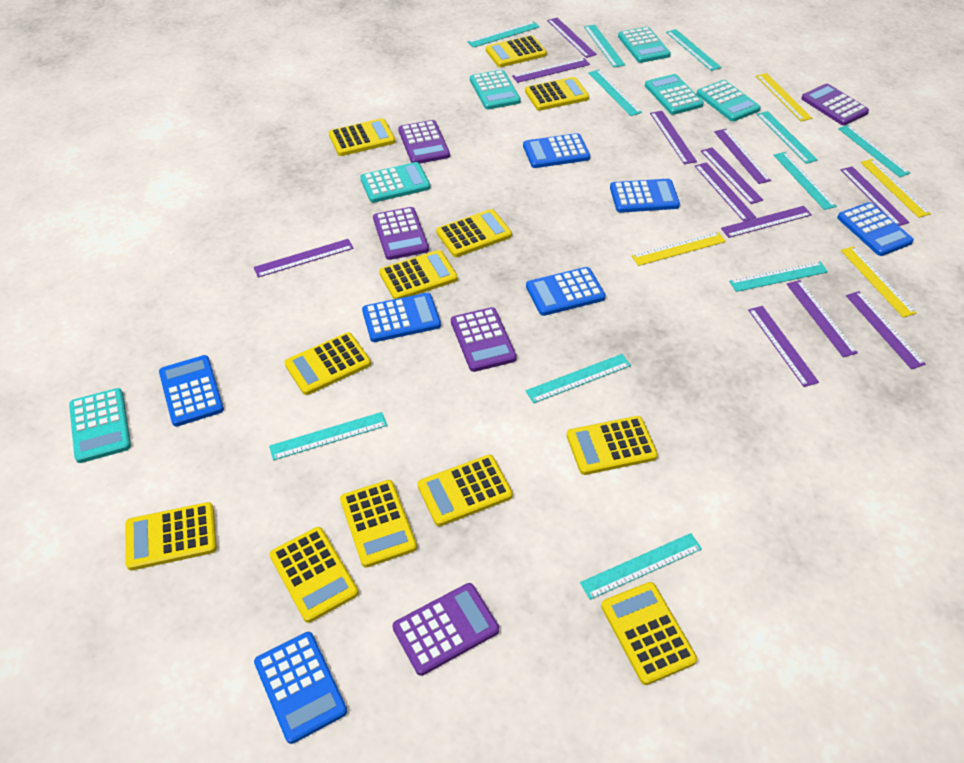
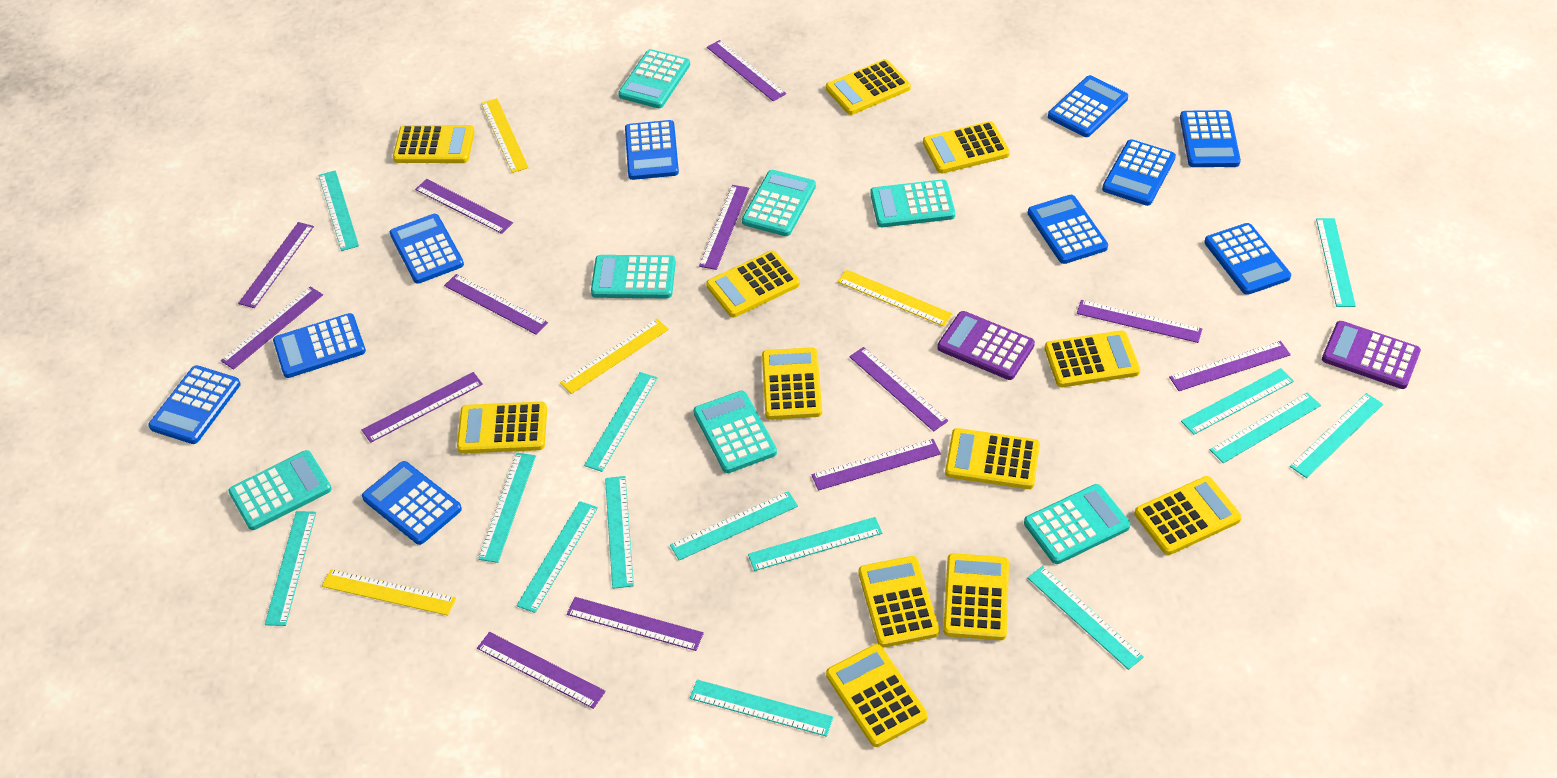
blue calculator: [159,355,224,426] [254,632,347,744] [362,293,441,342] [523,133,590,168] [526,267,606,316] [610,179,680,213] [837,202,914,256] = 7 -> [148,365,241,444] [273,313,366,378] [362,461,462,545] [390,214,464,284] [625,120,679,180] [1028,195,1108,264] [1048,75,1128,137] [1102,139,1176,206] [1180,110,1241,167] [1204,223,1291,295] = 10
purple calculator: [373,207,429,260] [393,583,499,676] [398,120,450,164] [451,307,517,372] [801,83,869,126] = 5 -> [937,311,1035,380] [1322,321,1421,389] = 2
purple ruler: [254,239,354,278] [512,58,590,83] [547,18,597,58] [650,111,697,164] [695,162,756,222] [701,147,763,204] [714,129,771,184] [721,206,812,238] [748,306,819,387] [787,280,858,357] [841,166,910,226] [846,291,926,369] = 12 -> [221,286,323,370] [238,222,314,308] [362,372,483,443] [415,179,513,234] [444,274,548,334] [477,632,606,709] [567,597,704,651] [699,185,749,270] [707,40,786,101] [812,439,941,491] [849,347,948,431] [1077,300,1202,343] [1169,341,1291,391] = 13
turquoise calculator: [69,388,131,463] [360,162,430,203] [470,70,521,109] [618,27,671,63] [645,74,704,115] [697,80,761,122] = 6 -> [228,450,332,530] [591,255,676,298] [618,49,690,108] [693,391,777,473] [742,170,816,236] [870,179,955,227] [1024,484,1130,564] = 7
turquoise ruler: [269,412,387,460] [467,21,540,48] [525,354,631,403] [580,533,702,600] [584,25,625,67] [588,70,642,116] [666,29,721,71] [729,261,828,292] [757,111,818,164] [774,152,837,210] [838,125,910,177] = 11 -> [265,511,316,626] [318,170,359,251] [478,453,536,563] [516,501,598,613] [584,372,657,472] [605,476,634,589] [670,491,798,560] [690,680,833,737] [748,517,882,571] [1027,566,1144,670] [1181,368,1294,435] [1210,393,1321,463] [1290,393,1383,478] [1316,218,1356,307] = 14

